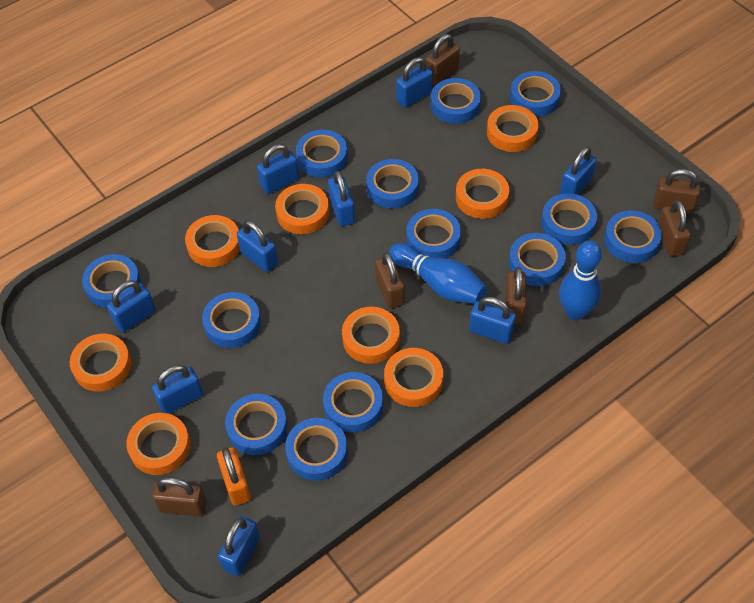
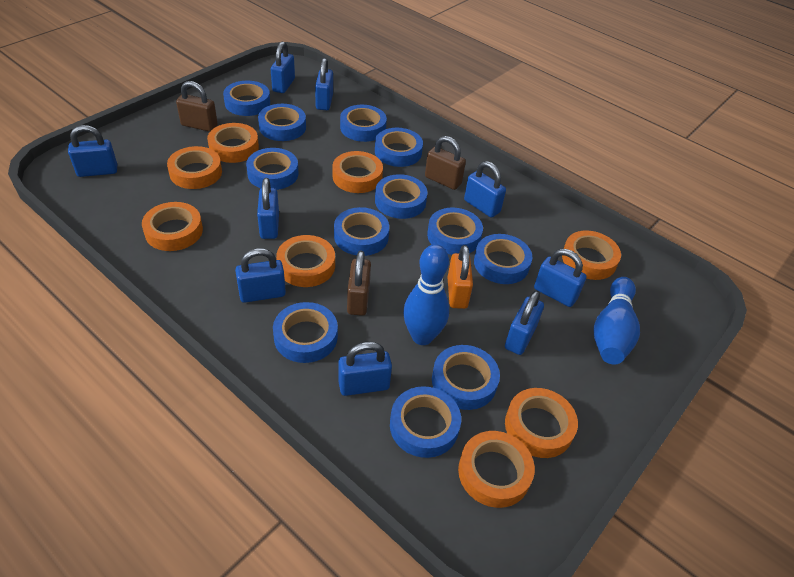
blue tape: [82,254,141,308] [202,292,261,348] [225,394,287,455] [285,418,348,481] [296,130,348,178] [323,372,383,432] [366,159,419,208] [406,209,461,258] [431,78,481,124] [509,233,566,286] [510,71,561,117] [541,193,597,245] [604,210,662,263] = 13 -> [223,81,270,116] [246,148,299,190] [258,104,306,141] [273,302,338,363] [334,207,389,256] [340,105,387,142] [375,128,423,167] [375,174,427,219] [390,386,461,458] [427,208,483,255] [432,345,500,410] [474,234,532,284] = 12
brown padlock: [152,477,207,516] [375,252,404,309] [426,34,460,85] [505,267,527,324] [654,169,701,214] [658,200,691,257] = 6 -> [176,81,218,132] [347,251,371,316] [425,136,466,190] = 3

